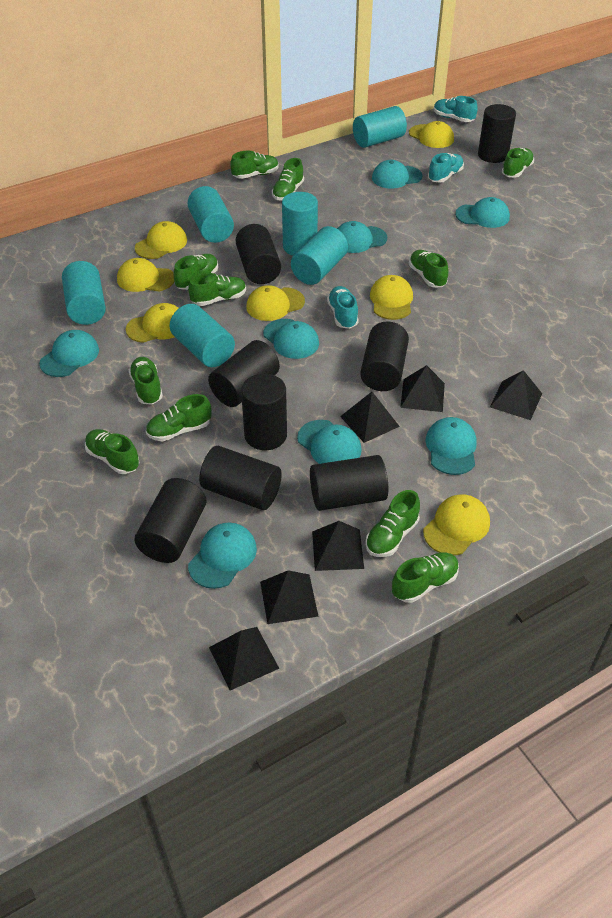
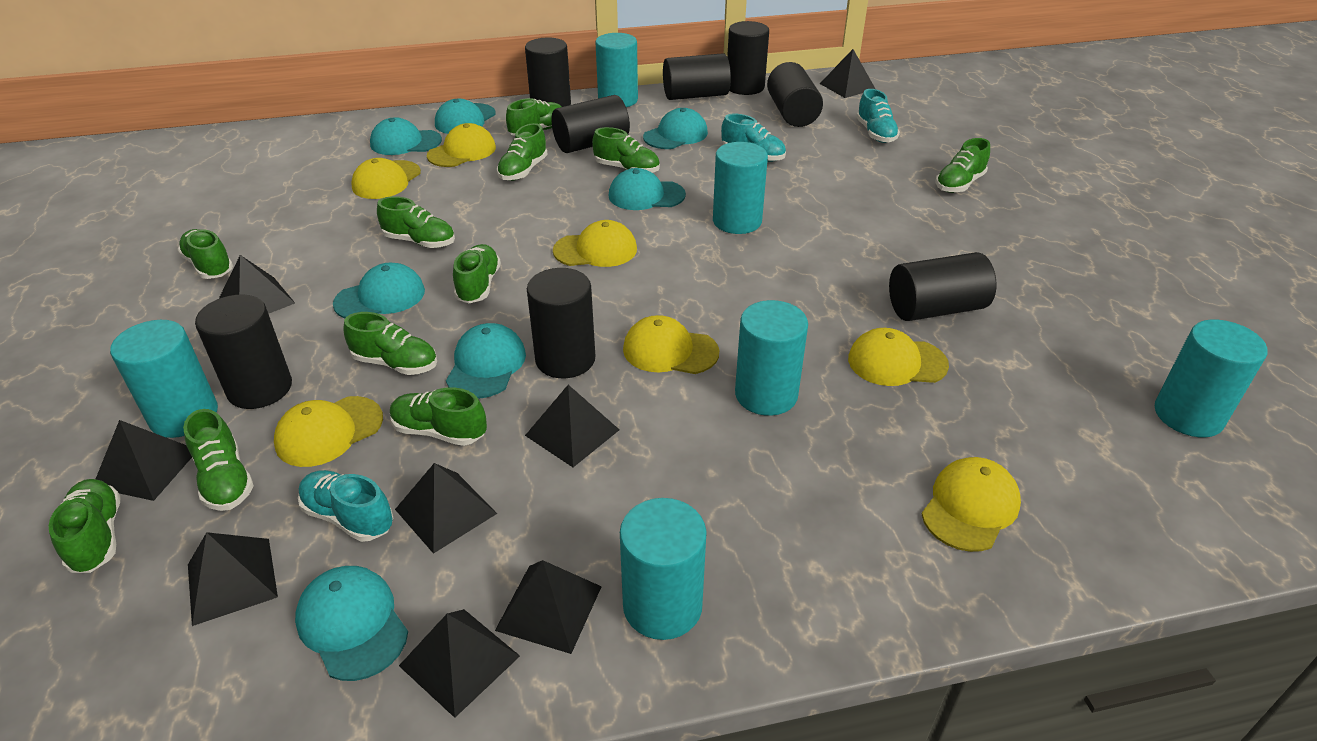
black pyramid: [209,627,280,691] [260,570,319,624] [312,521,364,571] [340,392,400,443] [400,365,445,412] [490,370,542,420] = 6 -> [96,420,192,501] [188,532,278,626] [219,255,295,314] [395,463,497,554] [399,609,520,718] [495,560,602,654] [525,385,620,467] [820,49,875,98] = 8
turquoise cap: [39,330,99,377] [188,523,257,589] [263,319,319,359] [297,420,362,464] [337,221,387,253] [372,160,422,189] [425,417,477,475] [455,197,510,228] = 8 -> [295,566,408,681] [333,263,425,318] [370,117,442,155] [435,99,496,134] [446,323,526,399] [608,168,686,210] [643,108,708,149] = 7

